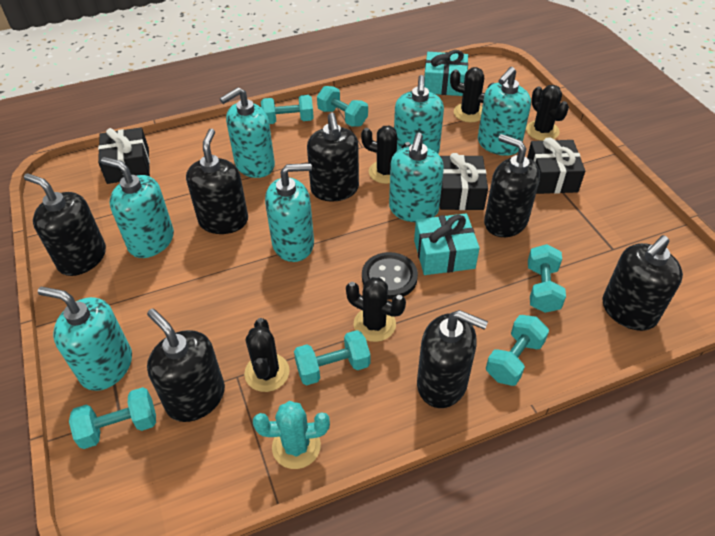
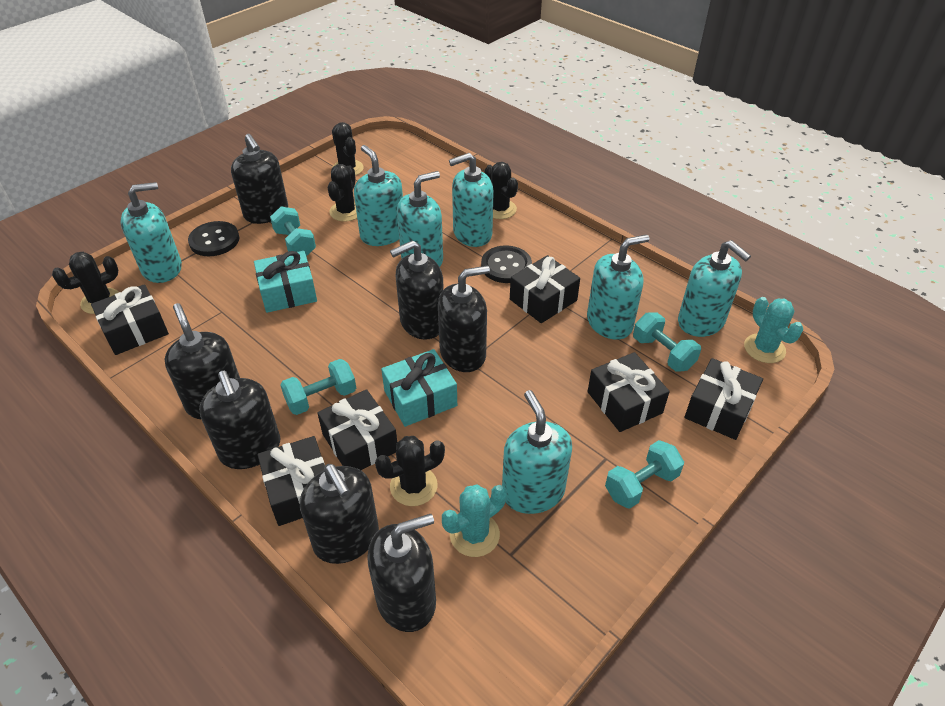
black button: [362,252,418,300] = 1 -> [188,221,239,256] [481,245,532,283] = 2
black gift: [98,127,150,184] [440,153,488,210] [527,138,585,194] = 3 -> [91,284,169,355] [257,436,325,526] [317,389,397,470] [510,255,580,323] [587,352,670,432] [684,358,763,440] = 6
turquoise cactus: [253,401,330,469] = 1 -> [442,485,507,557] [744,297,803,363] = 2
turquoise dumbbell: [69,387,156,449] [261,95,314,124] [294,330,370,385] [317,86,368,127] [486,315,549,386] [528,244,566,313] = 6 -> [270,207,316,256] [280,359,356,415] [605,440,684,509] [633,313,701,372] = 4

